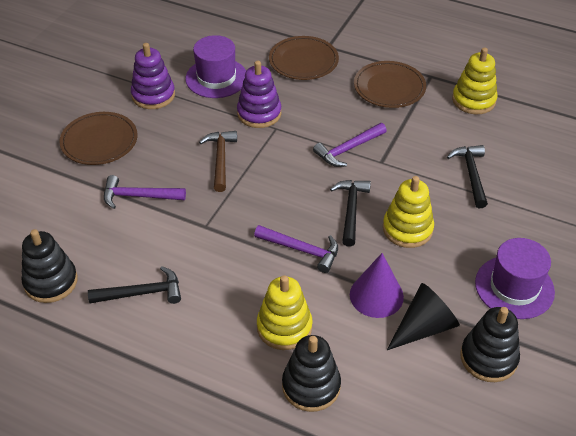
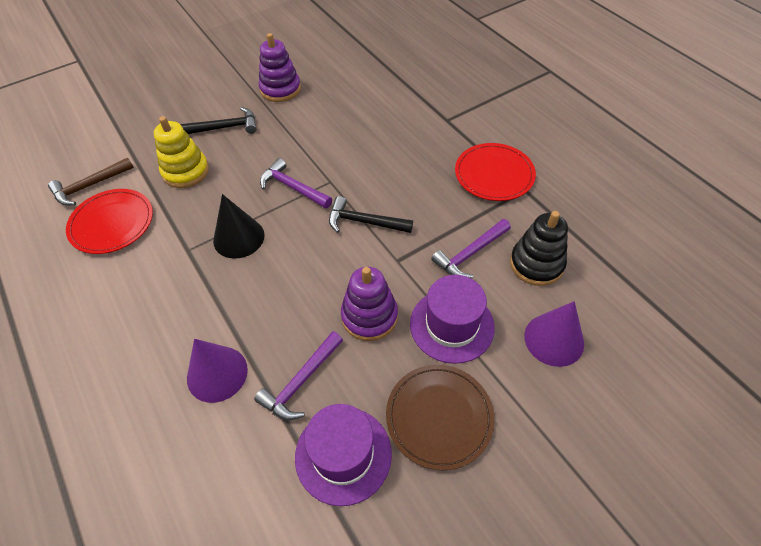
black hammer: [88,266,181,304] [330,180,371,247] [447,145,488,208] = 3 -> [180,107,257,134] [329,196,413,233] = 2
black stacking toy: [21,229,78,303] [282,335,341,412] [460,307,520,382] = 3 -> [510,211,568,286] = 1
brown plate: [59,112,137,165] [269,36,339,80] [354,61,426,108] = 3 -> [386,365,494,470] = 1
purple cone: [350,253,404,318] = 1 -> [187,339,248,403] [524,301,584,367] = 2
red plate: none = 0 -> [66,189,153,254] [455,143,536,201] = 2
yellow stacking toy: [257,275,313,350] [383,176,434,248] [452,48,498,114] = 3 -> [154,116,209,188] = 1

